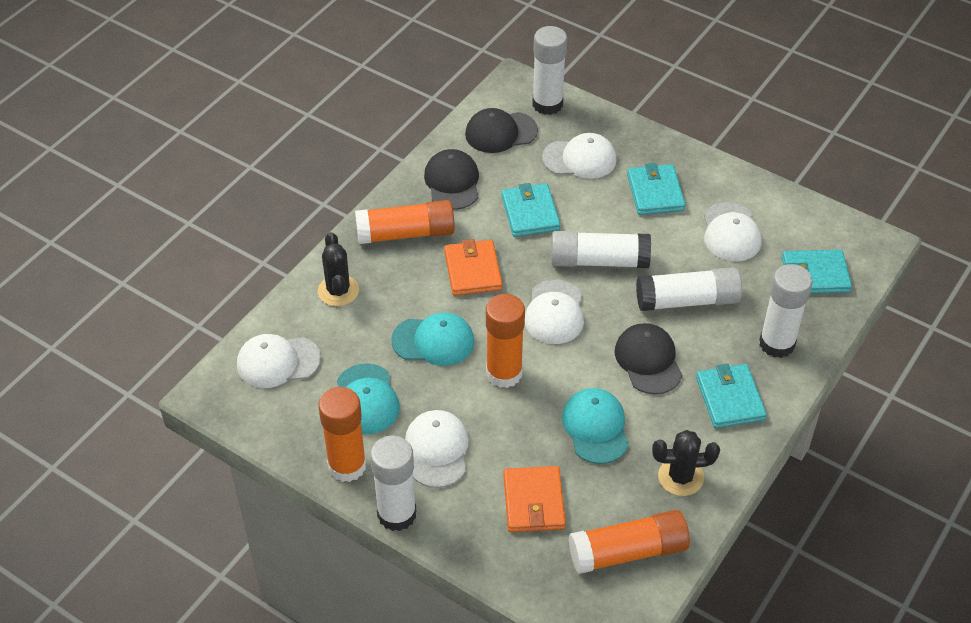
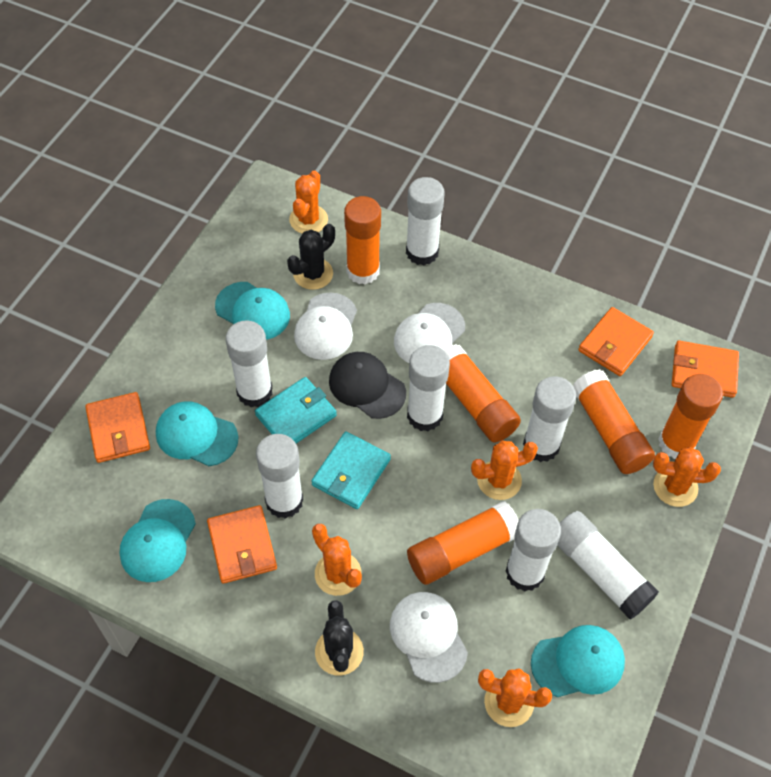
black cap: [424,149,479,210] [465,108,538,153] [615,323,682,394] = 3 -> [329,352,406,419] = 1
orange cactus: none = 0 -> [289,171,328,233] [312,524,362,596] [471,440,538,500] [478,668,552,727] [653,447,721,507] = 5
orange glue stick: [319,387,366,482] [355,200,455,244] [486,294,525,388] [569,510,690,574] = 4 -> [344,196,381,285] [407,501,519,585] [444,344,521,442] [573,369,655,474] [659,374,723,459] = 5
orange wallet: [444,239,502,296] [504,466,566,532] = 2 -> [85,392,150,463] [207,505,277,584] [578,307,654,376] [672,341,739,398] = 4
turquoise cap: [337,363,400,434] [391,312,474,366] [562,388,629,464] = 3 -> [120,499,196,582] [156,401,239,466] [215,282,290,340] [531,625,625,697] = 4
turquoise wallet: [501,183,561,237] [627,163,685,215] [696,364,767,428] [782,250,852,294] = 4 -> [255,377,337,443] [312,431,391,509] = 2
white cap: [237,334,321,388] [405,410,469,488] [525,280,584,344] [542,133,617,179] [704,202,762,261] = 5 -> [294,292,357,360] [390,592,468,683] [394,303,465,363] = 3
white glue stick: [370,435,416,531] [533,26,567,115] [551,231,651,268] [636,267,742,311] [759,264,813,358] = 5 -> [226,320,273,407] [256,434,303,519] [406,177,445,266] [407,345,450,431] [506,509,561,592] [523,376,576,462] [557,511,659,619] = 7

